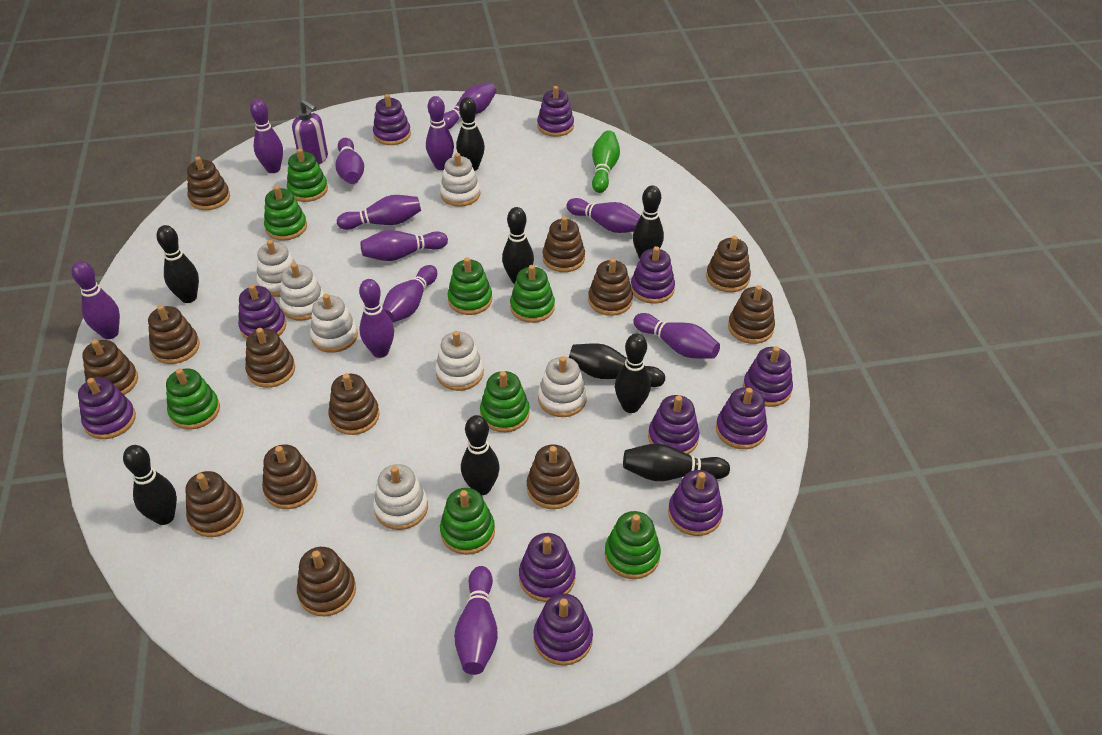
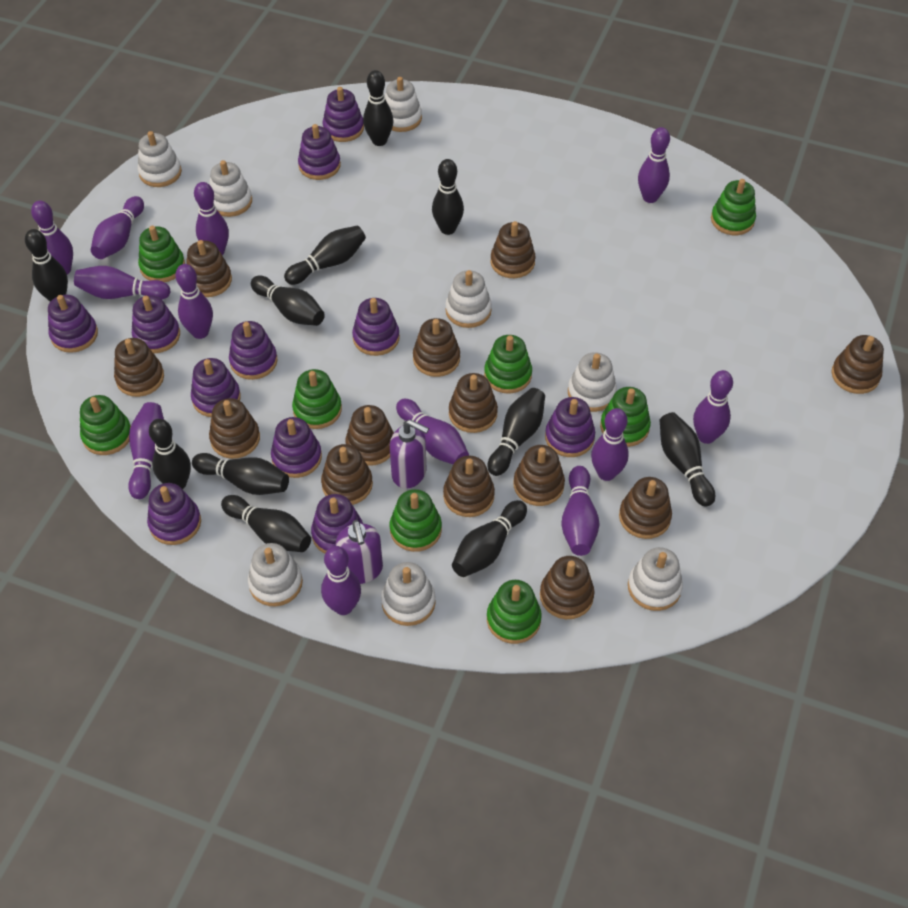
black bowling pin: [123,445,177,525] [157,225,199,303] [456,97,485,171] [461,415,500,495] [502,207,534,284] [569,343,665,387] [615,333,651,413] [623,443,730,481] [633,185,664,259] = 9 -> [25,229,68,302] [149,419,191,489] [192,453,289,495] [221,495,311,552] [251,275,325,326] [284,226,366,285] [363,70,393,146] [432,159,464,235] [452,500,527,577] [487,388,545,476] [660,412,715,507] = 11
green bowling pin: [592,130,620,193] = 1 -> none = 0
purple soap dispenser: [292,99,328,164] = 1 -> [336,520,383,584] [390,419,429,489] = 2
white stacking toy: [257,240,296,297] [280,263,325,320] [310,294,358,353] [373,464,428,530] [435,331,484,391] [440,153,480,207] [538,356,587,417] = 7 -> [138,131,182,187] [209,160,252,217] [248,543,303,606] [381,562,436,626] [385,77,422,132] [445,270,492,328] [568,352,617,412] [628,547,683,611] = 8

